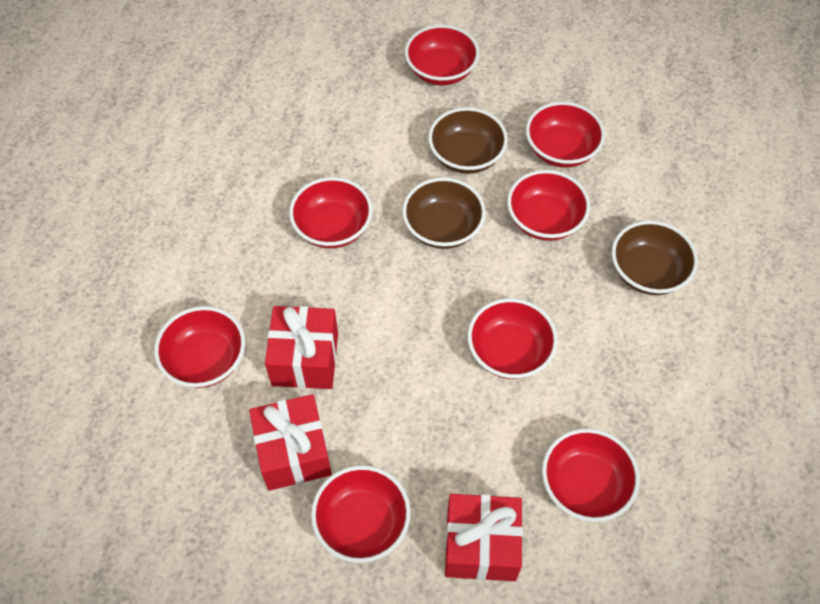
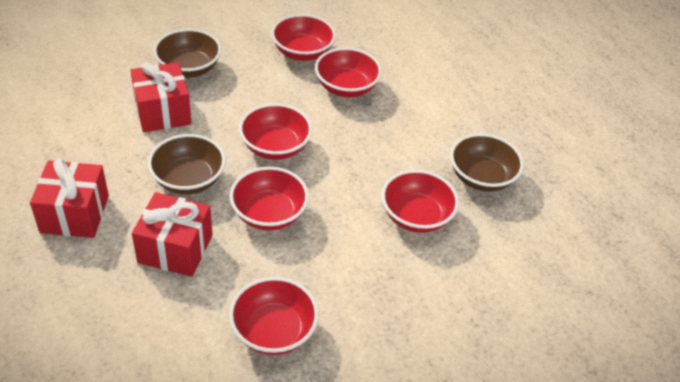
red bowl: [154,306,245,388] [289,177,372,248] [311,465,411,563] [405,25,479,85] [467,298,558,379] [507,170,590,241] [526,102,605,168] [542,428,640,522] = 8 -> [229,277,319,355] [230,167,309,230] [239,103,312,160] [271,14,336,61] [315,47,382,97] [381,170,459,233] = 6

